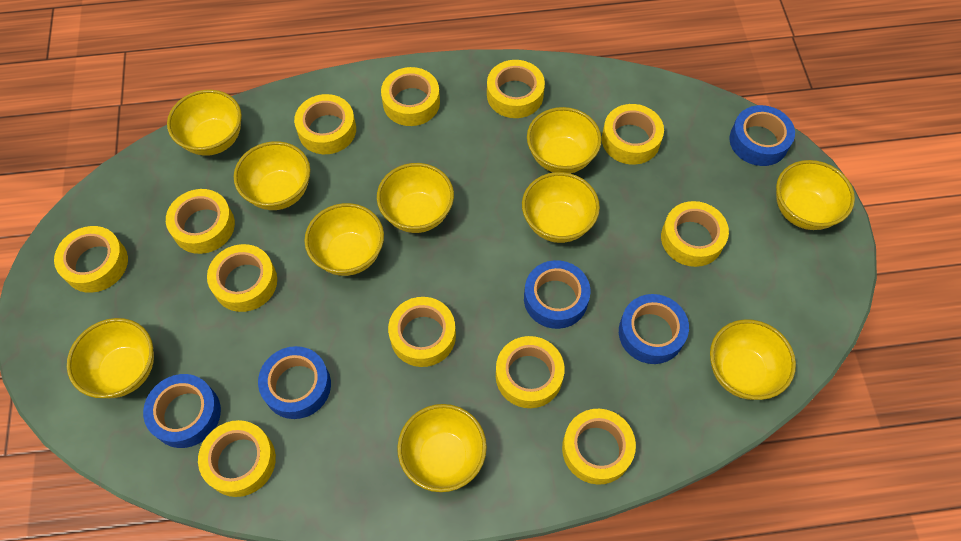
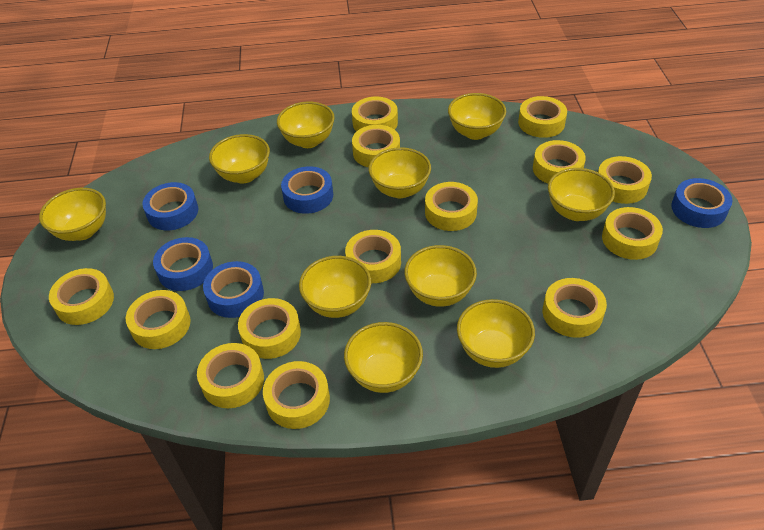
yellow tape: [54,226,128,293] [166,189,235,254] [198,420,276,497] [207,244,277,312] [294,94,356,154] [381,67,440,126] [388,297,456,367] [487,60,545,118] [496,336,565,408] [562,409,636,485] [602,104,664,165] [661,201,729,267] = 12 -> [49,268,114,325] [126,290,191,349] [197,343,264,408] [238,298,301,359] [263,361,330,429] [345,230,401,283] [352,97,398,132] [352,125,400,167] [425,182,478,231] [518,96,567,138] [533,140,586,184] [543,278,607,338] [598,156,652,204] [602,207,663,260] = 14

